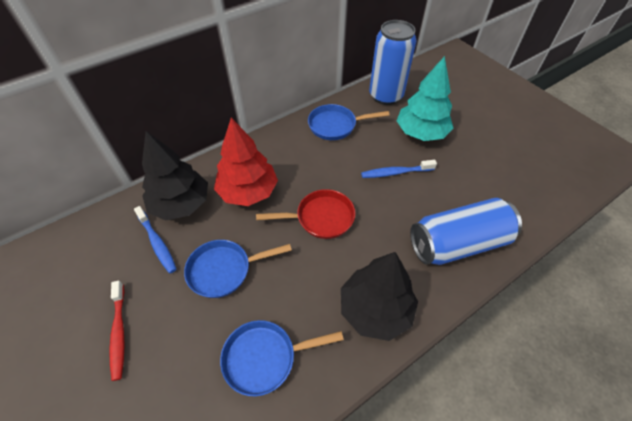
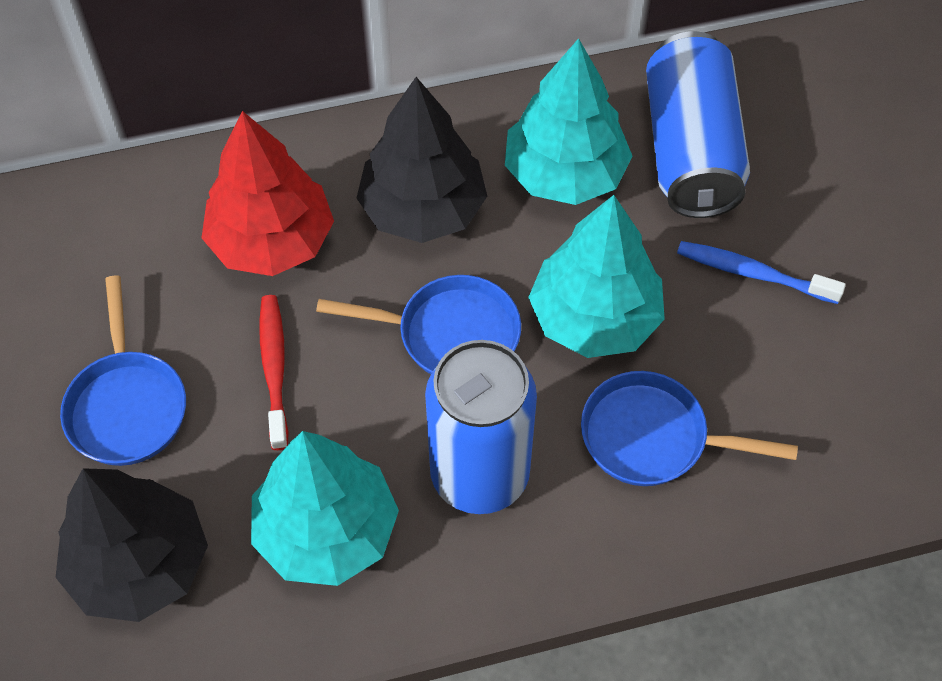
blue toothbrush: [134,206,177,273] [361,160,437,178] = 2 -> [677,241,846,304] = 1
red pan: [256,189,355,239] = 1 -> none = 0
turquoise tree: [397,56,453,141] = 1 -> [251,431,399,586] [505,38,632,205] [528,195,665,358] = 3

